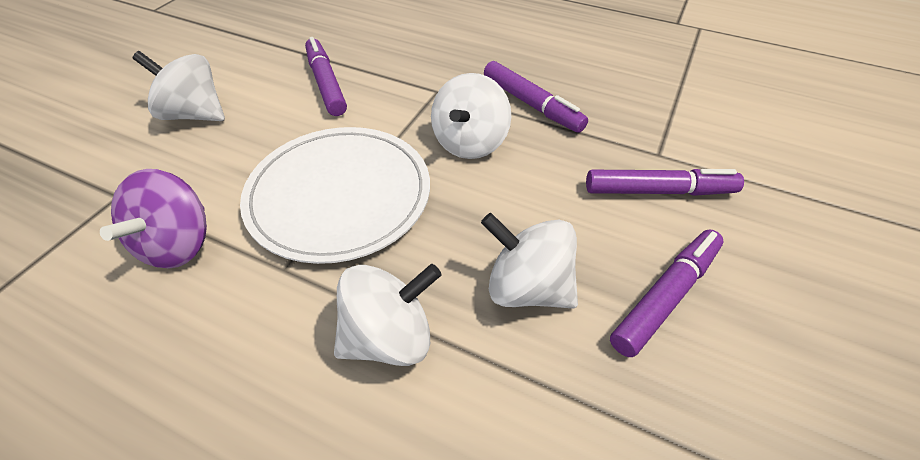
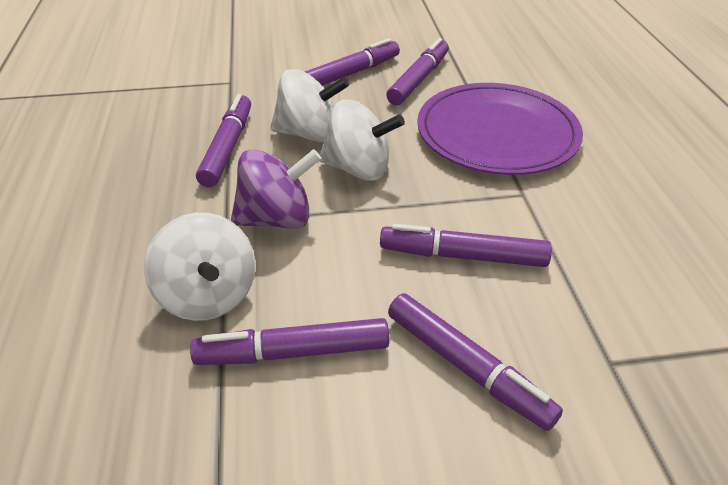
purple marker: [305,37,347,116] [484,61,588,133] [586,169,744,196] [610,229,723,357] = 4 -> [190,318,389,365] [196,94,251,187] [305,38,400,86] [380,224,552,267] [386,38,449,105] [388,293,563,431] = 6
purple plate: none = 0 -> [417,83,583,175] = 1
white plate: [240,127,430,264] = 1 -> none = 0
white spinning top: [133,51,225,121] [334,264,442,366] [431,73,511,159] [481,213,578,308] = 4 -> [144,213,255,321] [270,69,349,142] [319,100,405,181] = 3

